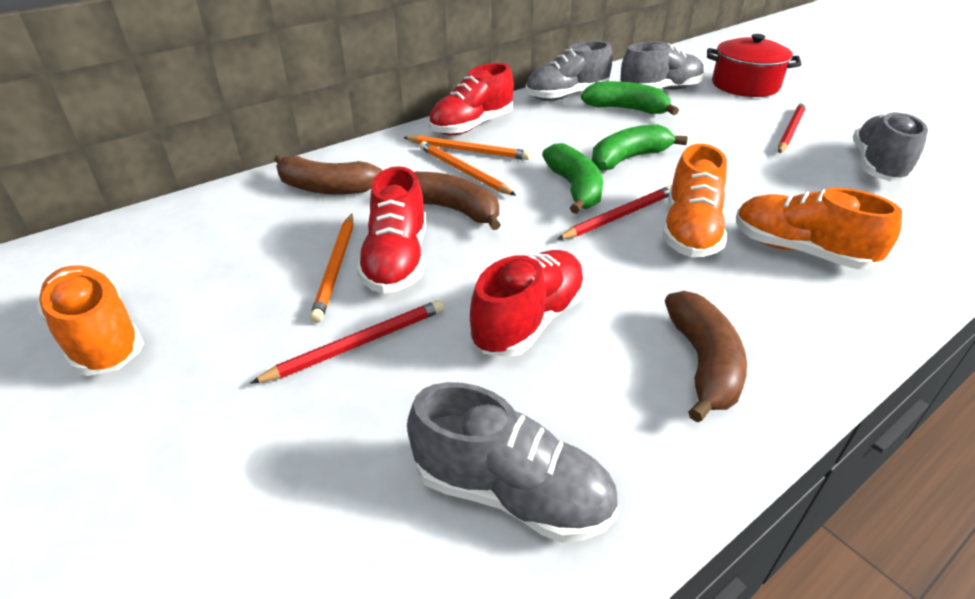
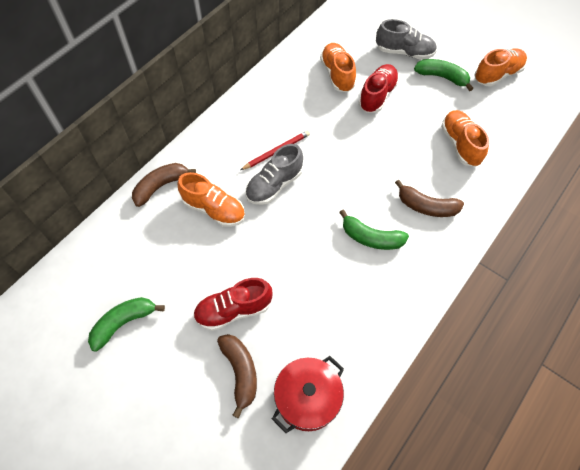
grey shoe: [407,382,619,543] [525,41,613,101] [620,41,704,90] [853,112,928,182] = 4 -> [245,144,303,205] [376,19,437,60] = 2
orange pencil: [310,214,353,323] [403,135,531,160] [420,141,516,195] = 3 -> none = 0
orange shoe: [36,265,144,376] [662,144,727,257] [736,188,902,269] = 3 -> [177,172,245,227] [320,43,356,92] [441,110,489,167] [474,49,527,86] = 4
red pencil: [250,300,444,384] [557,186,671,239] [778,103,806,153] = 3 -> [241,130,310,170] = 1
red shoe: [356,166,426,294] [428,63,514,135] [470,250,586,357] = 3 -> [193,278,273,331] [358,64,399,113] = 2

